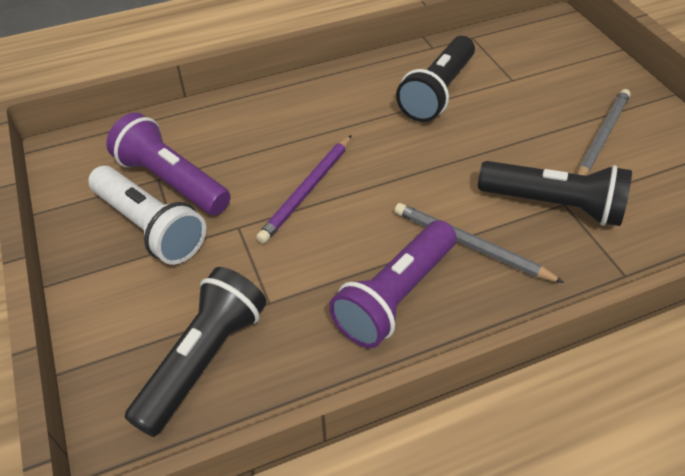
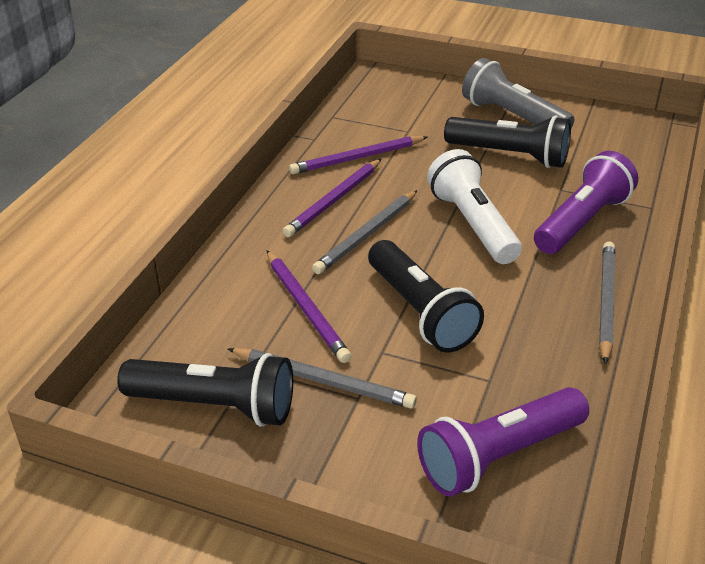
grey flashlight: none = 0 -> [462,58,574,128] = 1
grey pencil: [395,203,564,283] [577,89,631,176] = 2 -> [228,348,417,409] [312,190,418,274] [599,241,615,364] = 3
purple pencil: [256,135,352,244] = 1 -> [266,250,351,363] [283,159,381,237] [289,136,427,175] = 3

